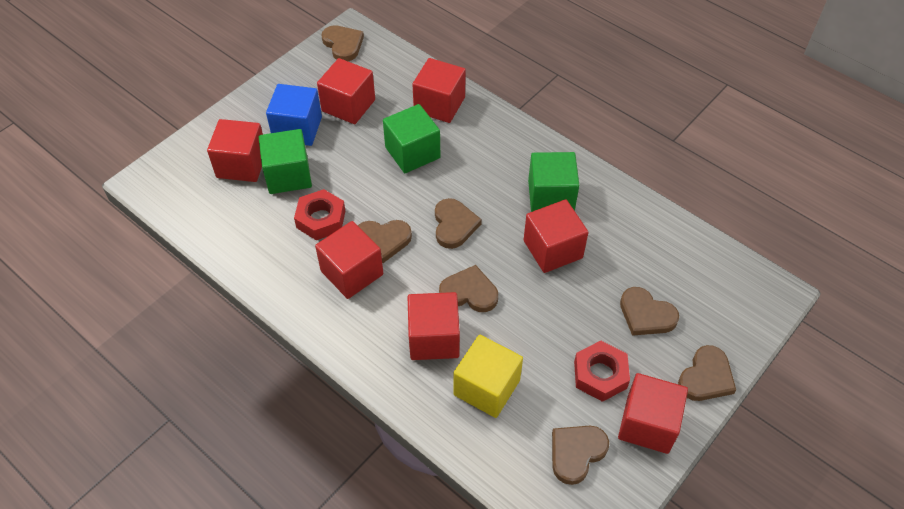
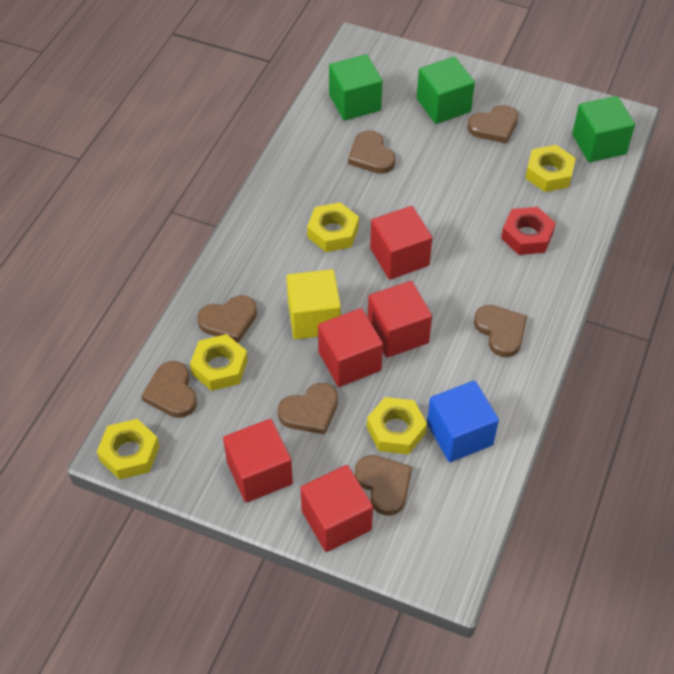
red cube: [207,119,263,182] [315,221,383,299] [317,58,375,124] [408,292,460,360] [412,58,466,123] [524,199,589,273] [618,373,688,454] = 7 -> [223,419,293,502] [300,465,373,552] [318,308,383,387] [368,281,432,358] [370,206,432,280] = 5
red nut: [294,189,345,240] [574,341,630,402] = 2 -> [501,207,556,255] = 1
yellow nut: none = 0 -> [97,419,159,480] [190,334,248,391] [307,202,359,252] [367,397,427,454] [525,145,576,192] = 5

